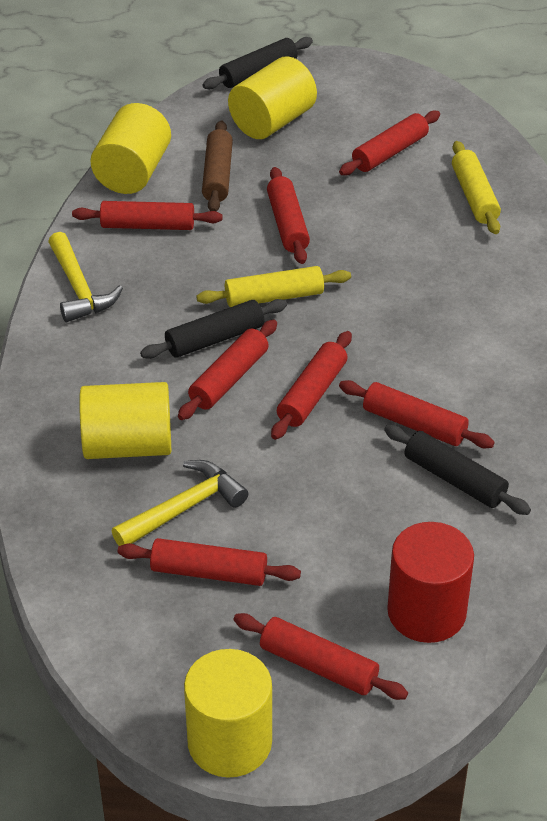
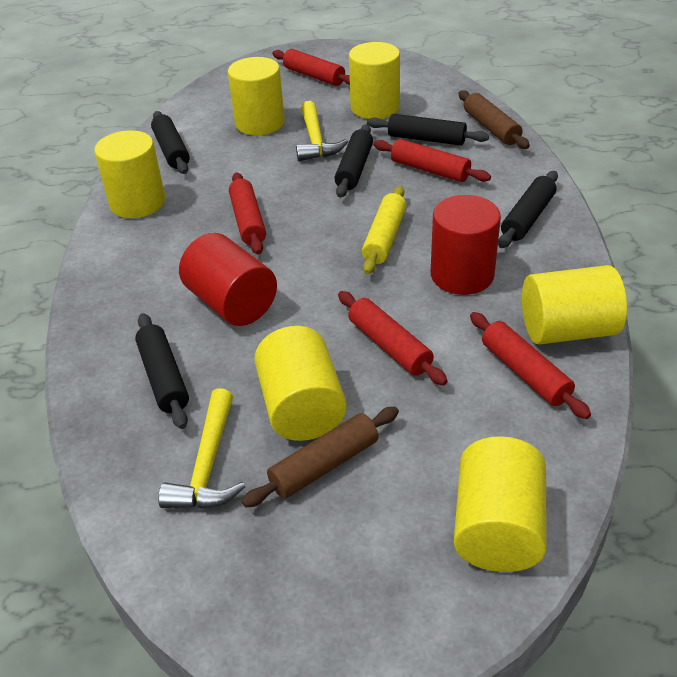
black rolling pin: [140,299,287,359] [203,37,313,89] [384,425,531,515] = 3 -> [135,313,189,429] [151,111,190,174] [334,124,373,198] [367,114,489,146] [498,171,558,248] = 5
brown rolling pin: [202,120,233,211] = 1 -> [242,407,399,507] [458,90,530,149] = 2
red cylinder: [387,522,474,643] = 1 -> [179,233,277,326] [431,195,501,295] = 2
red rolling pin: [72,201,223,230] [118,538,301,586] [178,319,277,420] [233,613,408,700] [267,167,310,264] [271,331,352,440] [339,110,440,175] [339,380,495,448] = 8 -> [229,173,266,255] [272,49,350,86] [338,291,448,386] [374,139,491,182] [470,312,591,419] = 5
yellow cylinder: [79,382,171,459] [90,103,171,194] [184,649,272,778] [228,56,317,139] = 4 -> [94,130,165,218] [228,57,285,135] [254,326,347,441] [349,42,400,119] [454,436,547,572] [522,265,627,345] = 6
yellow rolling pin: [196,266,351,307] [452,141,501,234] = 2 -> [362,186,406,275] = 1

